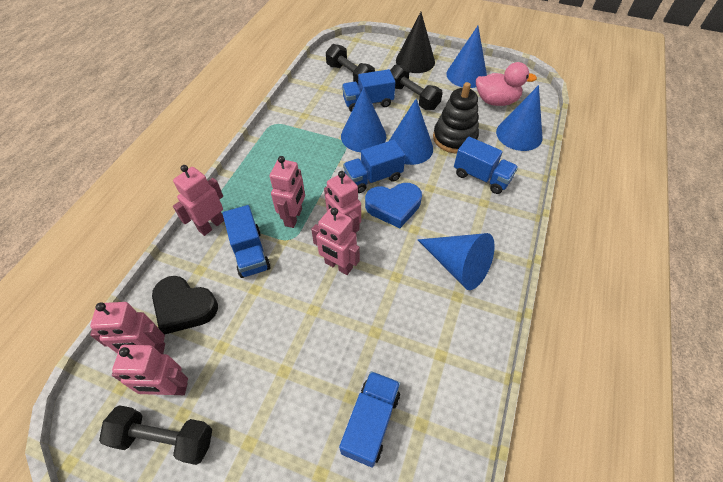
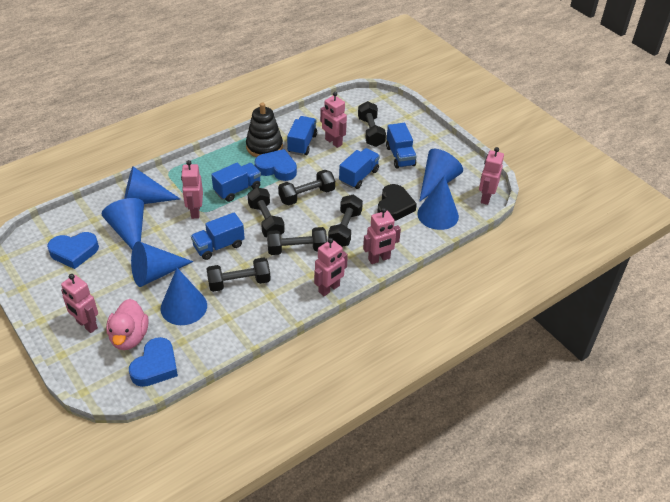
black cone: [396,12,435,73] = 1 -> none = 0
black dumbbell: [99,405,212,465] [326,44,375,84] [390,65,443,110] = 3 -> [207,257,271,292] [247,187,285,237] [267,227,327,255] [278,170,335,205] [328,194,363,247] [358,101,386,147] = 6
blue cone: [341,87,386,152] [389,99,433,165] [418,233,495,290] [446,26,487,88] [496,85,542,151] = 5 -> [102,198,144,250] [124,166,180,204] [131,241,193,287] [161,268,207,325] [417,175,459,230] [419,149,463,202] = 6
blue heart: [365,183,422,228] = 1 -> [47,232,99,269] [129,337,178,387] [255,149,297,181] = 3

